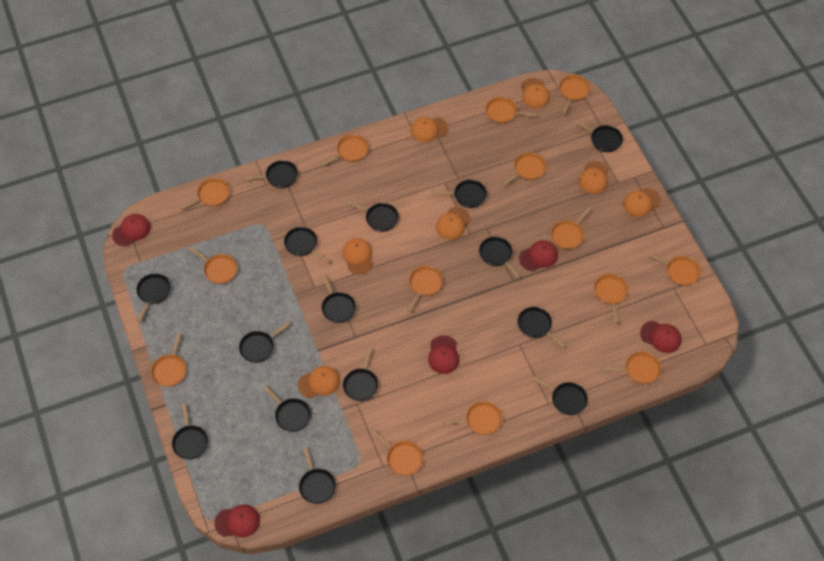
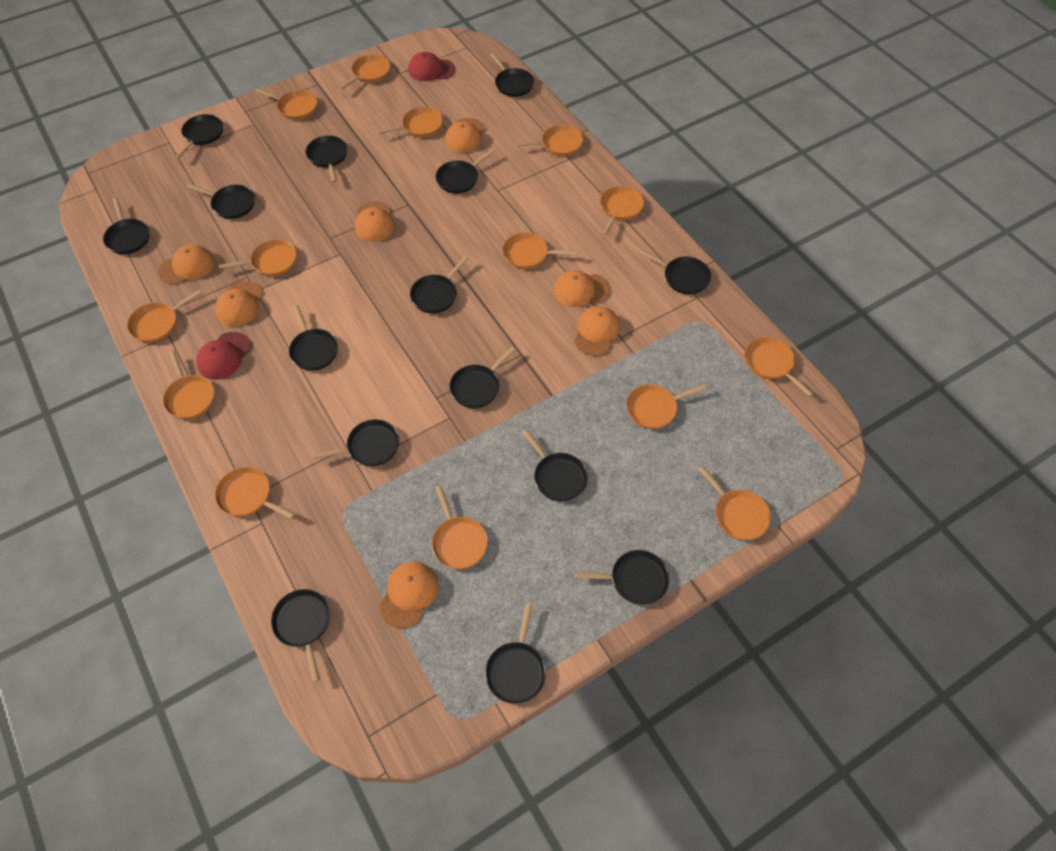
red cap: [112,214,150,247] [214,505,260,537] [428,335,459,374] [519,240,558,271] [640,321,681,353] = 5 -> [196,332,251,380] [408,52,455,81] = 2

